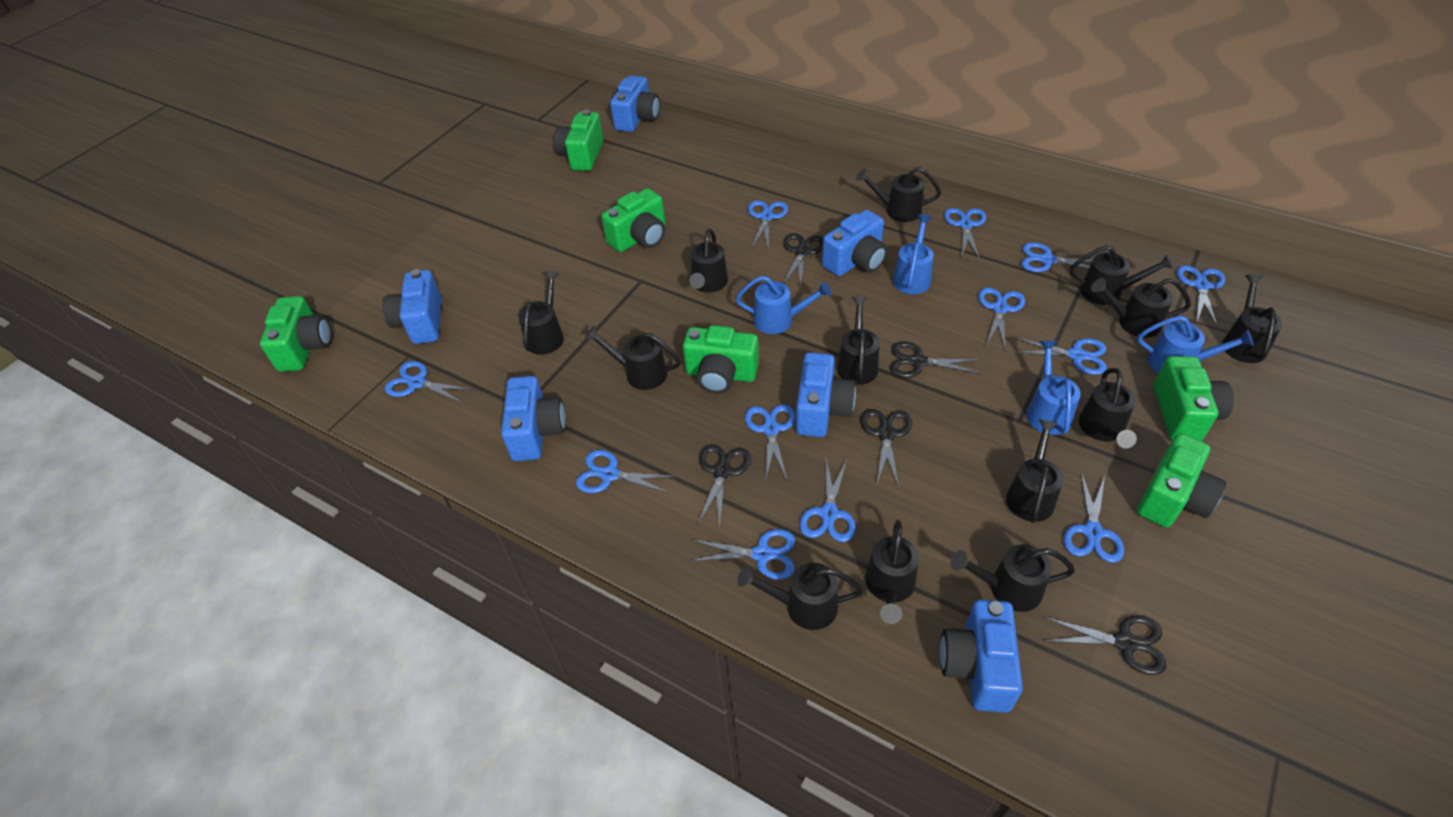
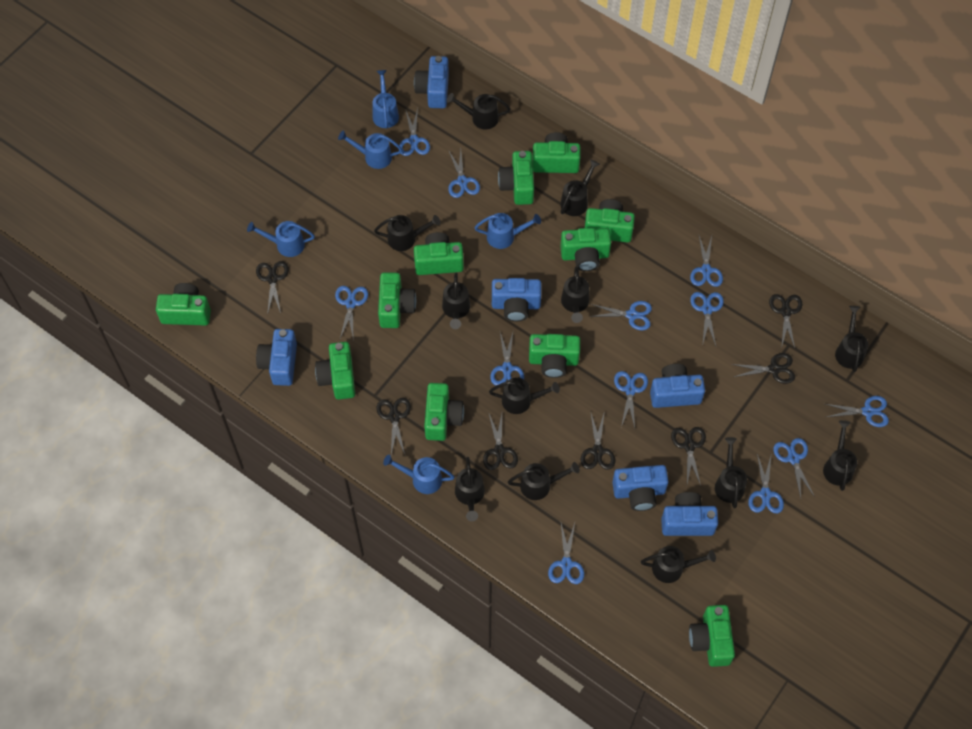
black scissors: [697,444,751,528] [783,233,823,286] [861,409,912,488] [890,341,982,378] [1043,615,1167,675] = 5 -> [256,261,289,315] [377,398,411,455] [483,414,518,470] [581,411,615,470] [671,427,706,486] [731,353,795,384] [769,294,802,348] = 7
black watering can: [519,271,564,355] [585,326,681,390] [689,229,728,293] [737,563,863,630] [837,296,879,385] [856,167,941,222] [865,520,919,624] [950,544,1075,612] [1006,419,1063,523] [1070,245,1174,305] [1079,368,1137,448] [1091,278,1191,337] [1222,274,1282,363] = 13 -> [374,215,441,251] [442,272,470,329] [447,93,511,130] [455,457,485,521] [489,377,560,414] [508,462,580,500] [561,159,600,216] [561,266,589,323] [641,546,716,583] [715,437,747,508] [823,420,857,491] [835,306,868,372] = 12
blue watering can: [735,276,831,334] [893,214,934,294] [1027,341,1081,435] [1137,315,1254,373] = 4 -> [247,221,315,257] [338,130,403,169] [373,70,399,128] [383,455,455,494] [474,213,541,249] = 5
green camera: [260,296,332,372] [554,110,603,171] [601,188,665,252] [683,325,759,393] [1137,433,1226,528] [1153,356,1234,441] = 6 -> [156,283,211,325] [315,342,355,400] [378,272,416,328] [414,232,464,275] [424,383,464,441] [498,151,534,205] [529,334,580,378] [532,132,580,173] [560,228,611,271] [585,199,635,243] [689,605,735,667] = 11

